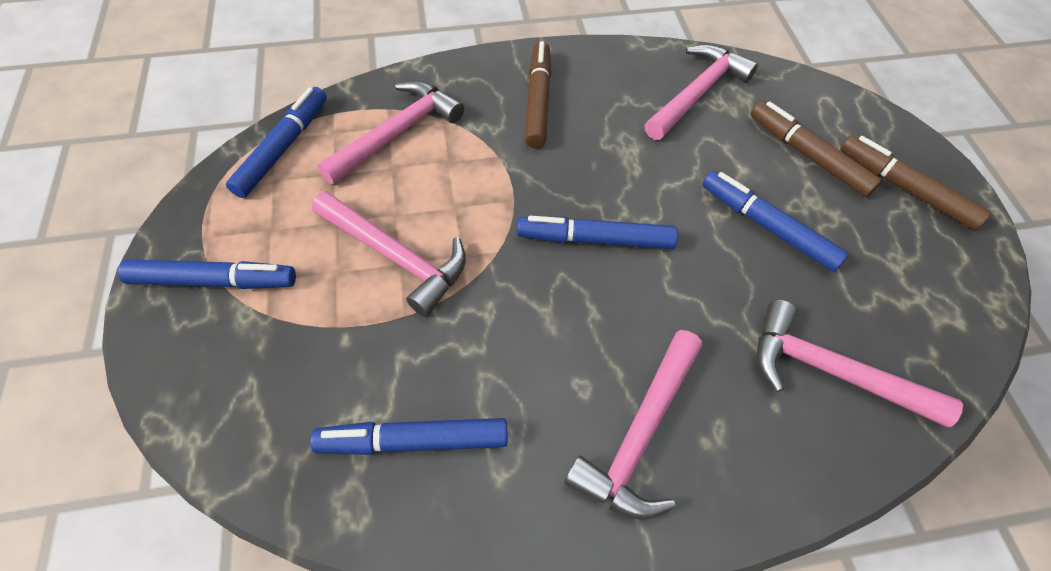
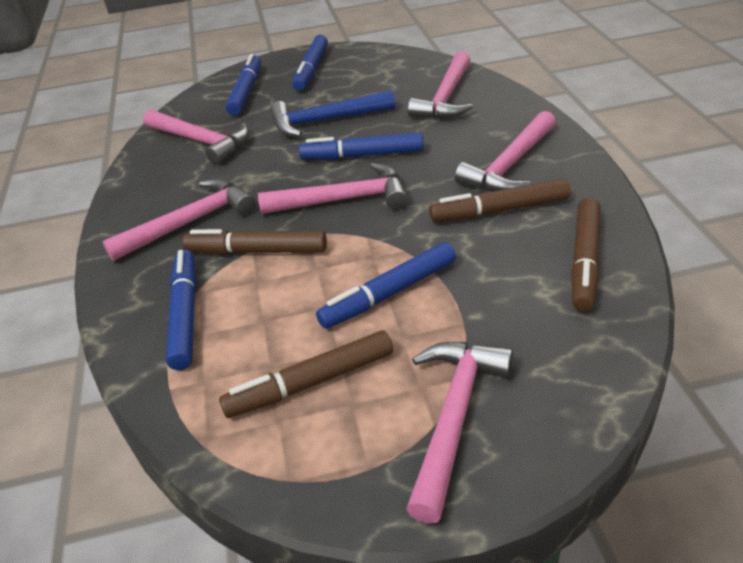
blue hammer: none = 0 -> [270,90,395,137] = 1
brown marker: [525,41,551,148] [751,101,882,197] [840,135,991,230] = 3 -> [182,229,327,254] [219,330,393,418] [429,179,570,222] [571,198,600,311] = 4
pink hammer: [312,191,466,317] [317,81,464,185] [564,330,702,520] [644,44,758,140] [757,300,963,427] = 5 -> [102,178,255,261] [143,110,249,165] [258,162,408,214] [406,342,513,524] [408,51,473,119] [455,111,556,192] = 6

